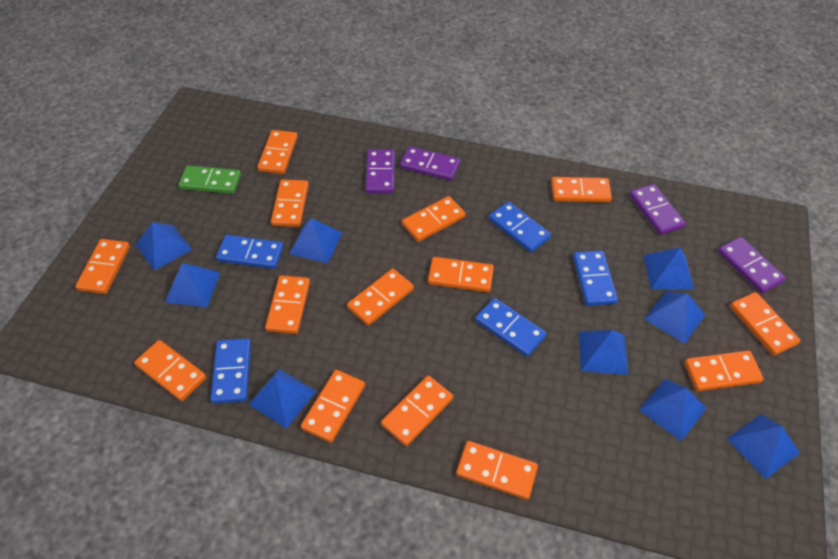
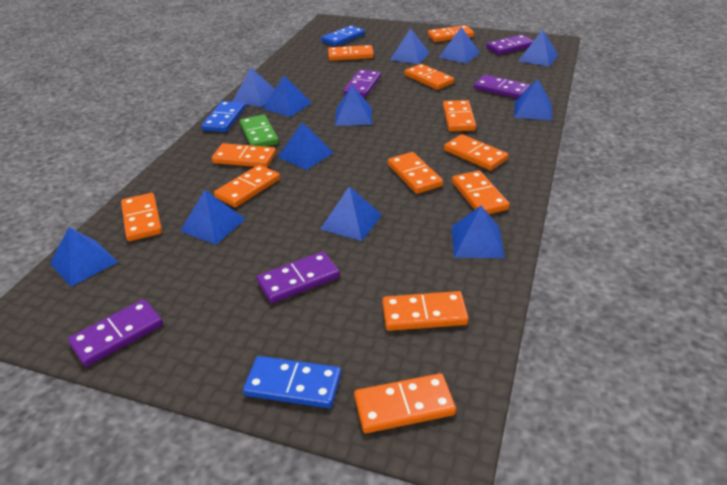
blue domino: [211,339,251,404] [216,235,284,269] [475,298,547,357] [489,202,551,253] [573,250,618,306] = 5 -> [201,101,246,132] [243,356,342,408] [321,25,365,46] = 3
blue pyramid: [136,222,192,271] [165,263,220,307] [249,369,316,429] [289,218,342,264] [579,330,628,375] [639,379,707,441] [643,248,695,290] [644,291,705,344] [727,414,800,480] = 9 -> [50,227,118,287] [180,190,245,245] [232,68,275,107] [263,76,312,117] [278,122,334,170] [320,186,382,241] [335,85,372,126] [390,28,430,64] [439,27,480,64] [451,206,505,258] [514,79,553,120] [519,29,558,67] = 12
orange domino: [75,239,130,294] [134,340,206,401] [257,130,298,174] [265,276,310,334] [271,179,309,227] [301,370,365,443] [347,269,414,326] [381,376,453,446] [402,196,465,242] [428,257,494,292] [456,441,538,500] [551,177,612,203] [684,351,764,391] [730,292,801,356] = 14 -> [121,193,162,241] [212,143,276,168] [214,165,280,207] [328,45,374,61] [354,373,456,433] [382,291,469,331] [388,152,443,194] [405,64,454,90] [427,25,474,42] [443,100,476,131] [444,134,508,171] [452,170,510,214] = 12
purple domino: [365,150,395,194] [400,146,460,181] [629,184,686,235] [718,237,786,294] = 4 -> [68,299,163,367] [257,251,340,303] [343,70,381,97] [474,75,530,98] [486,35,534,55] = 5

